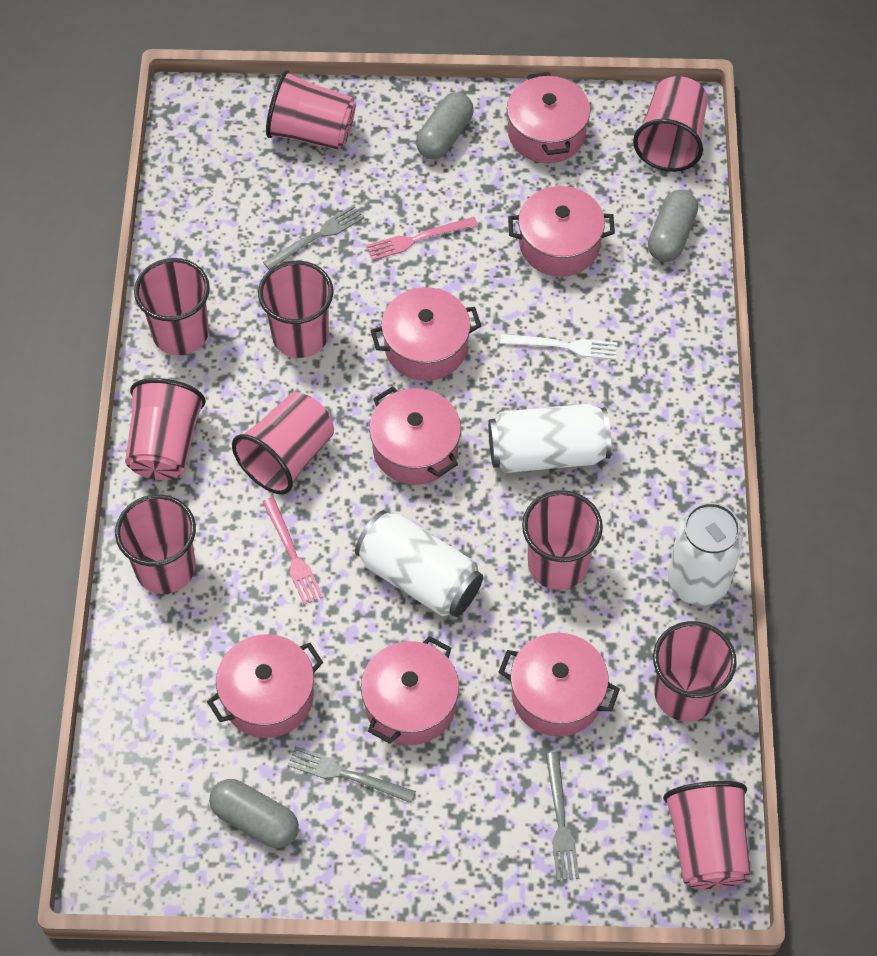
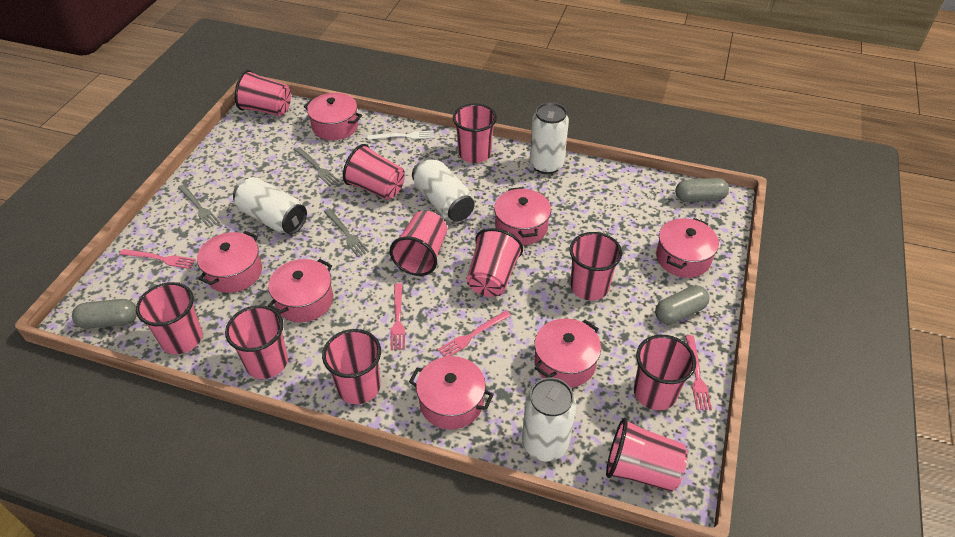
pink cup: [115,494,196,594] [125,378,206,480] [134,258,210,355] [232,392,334,495] [258,260,334,358] [266,70,356,150] [522,490,603,590] [633,76,708,172] [653,621,737,722] [663,781,750,889] = 10 -> [136,282,203,354] [225,305,288,379] [235,70,291,116] [322,329,381,404] [343,144,405,200] [390,211,447,276] [453,103,497,163] [467,228,523,297] [569,232,622,300] [606,418,688,492] [634,335,696,410] = 11
pink fork: [262,497,323,605] [366,217,478,261] = 2 -> [120,249,196,269] [391,283,405,350] [438,310,511,357] [685,335,712,410] = 4
white can: [355,510,483,617] [488,404,611,473] [668,502,743,606] = 3 -> [233,177,307,234] [412,158,475,222] [522,377,576,461] [530,102,569,174] = 4

